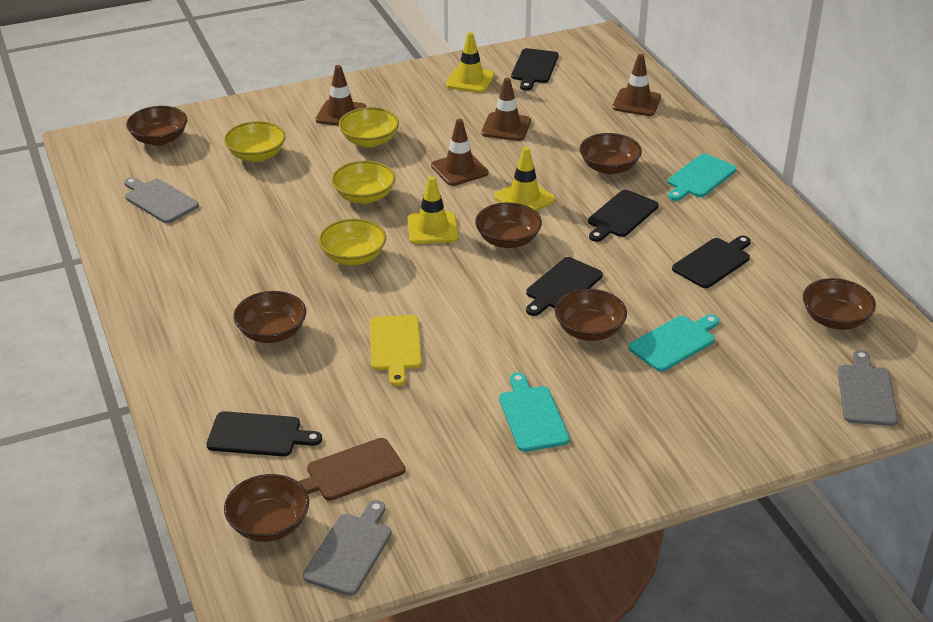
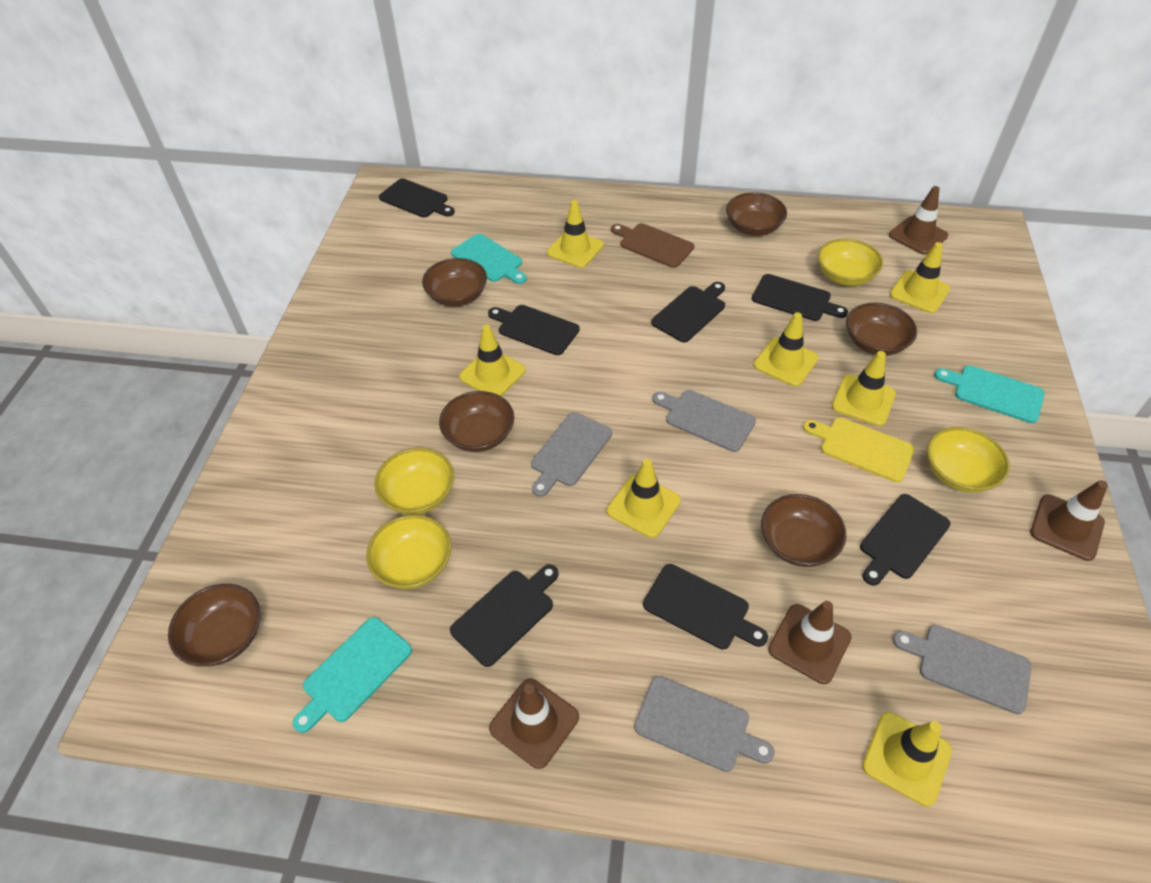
black cutting board: [206,411,322,457] [511,48,559,91] [526,257,603,316] [588,190,659,242] [672,235,751,288] = 5 -> [379,178,455,218] [450,565,559,667] [488,305,580,355] [643,564,768,649] [651,282,725,342] [752,274,848,321] [860,494,951,586] = 7
brown bowl: [126,106,187,146] [224,474,309,542] [234,291,306,343] [475,202,542,248] [555,289,627,341] [580,133,642,174] [803,278,876,330] = 7 -> [168,584,260,666] [422,258,487,306] [439,391,514,452] [726,192,787,236] [761,494,846,567] [846,303,917,356] = 6
grey cutting board: [124,177,199,223] [303,500,392,596] [838,350,898,426] = 3 -> [531,412,612,497] [634,676,774,772] [652,390,756,452] [893,625,1031,714] = 4
yellow traffic cone: [408,176,458,244] [446,32,495,93] [494,147,555,211] = 3 -> [459,325,526,396] [547,200,604,268] [607,459,681,538] [754,312,819,387] [832,351,896,426] [862,712,952,807] [890,242,950,313] = 7

